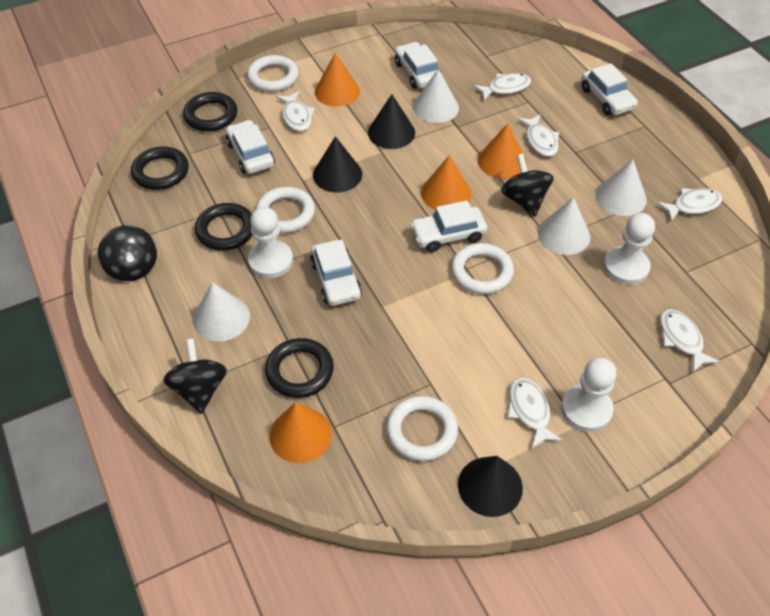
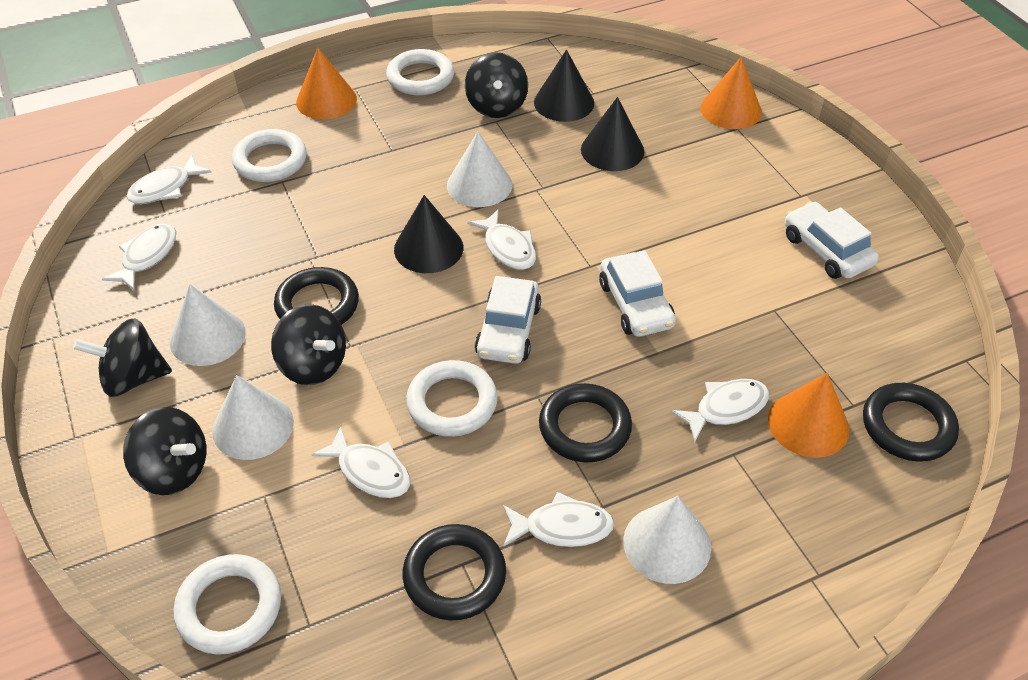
black spinning top: [98,225,157,281] [163,338,227,414] [501,154,553,216] = 3 -> [73,318,172,397] [123,407,207,495] [271,304,346,385] [465,52,528,118] = 4
orange cone: [270,402,332,463] [315,53,360,107] [421,155,471,210] [478,123,527,179] = 4 -> [296,48,357,119] [700,57,762,129] [768,373,850,458] = 3
white car: [226,120,275,174] [310,240,362,306] [395,42,442,89] [410,201,487,252] [581,63,638,115] = 5 -> [475,276,541,364] [599,250,676,337] [785,202,879,279] = 3
white pawn: [248,207,293,278] [561,357,617,432] [604,213,655,285] = 3 -> none = 0

